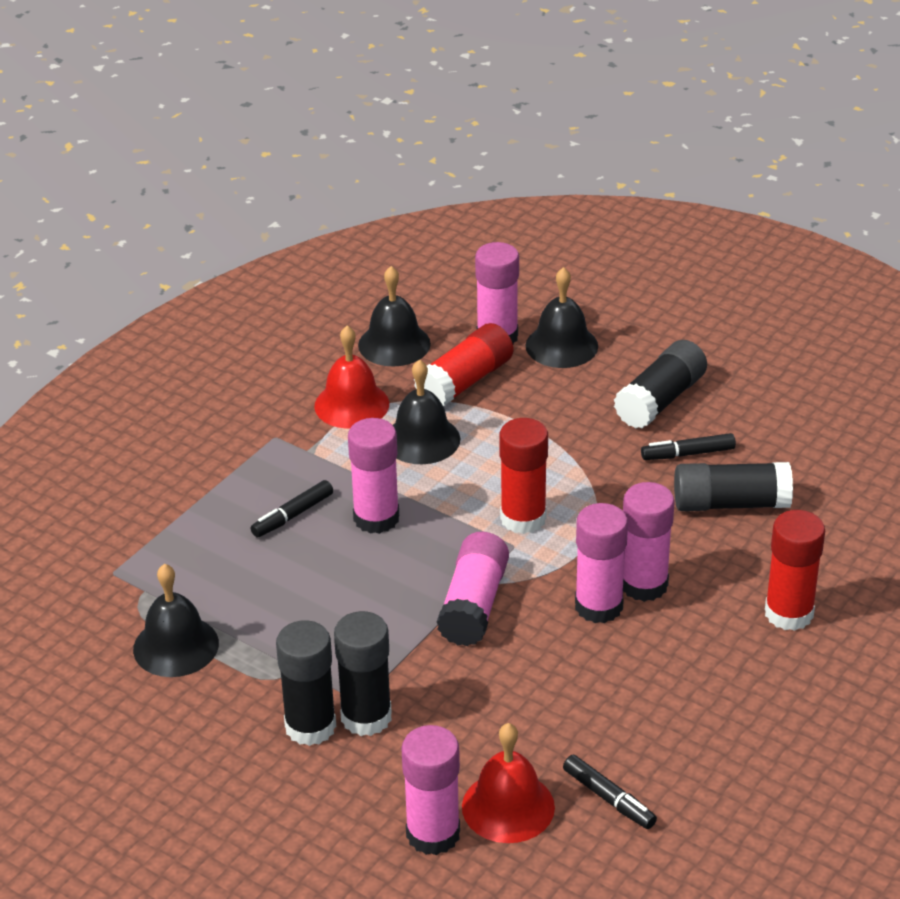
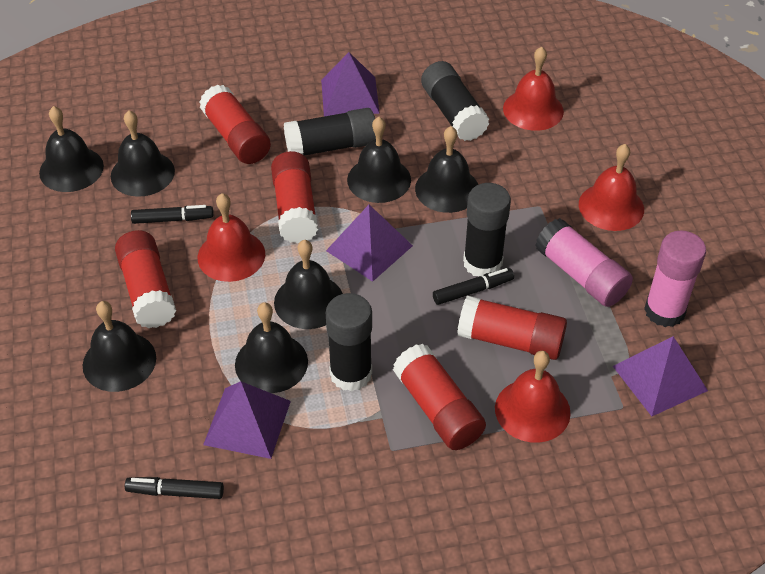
black bell: [133,564,219,677] [358,266,431,367] [393,359,460,464] [526,267,598,368] = 4 -> [39,106,104,192] [83,301,156,392] [111,110,175,197] [235,302,308,393] [274,240,343,329] [347,117,411,203] [415,126,478,213] = 7
pink glue stick: [348,418,399,534] [401,725,460,855] [436,532,509,646] [475,242,519,345] [575,503,628,623] [623,482,675,602] = 6 -> [535,218,633,307] [644,231,706,327] = 2
purple pyramid: none = 0 -> [203,381,291,459] [321,52,380,116] [326,205,413,282] [613,336,708,416] = 4
red bell: [314,325,389,429] [462,723,555,843] = 2 -> [198,193,265,282] [495,351,571,443] [503,46,564,131] [579,144,644,231] = 4
red glue stick: [414,323,513,406] [500,418,548,534] [765,510,825,631] = 3 -> [115,230,176,328] [199,85,271,164] [271,151,318,243] [393,344,486,450] [457,296,567,360] = 5

